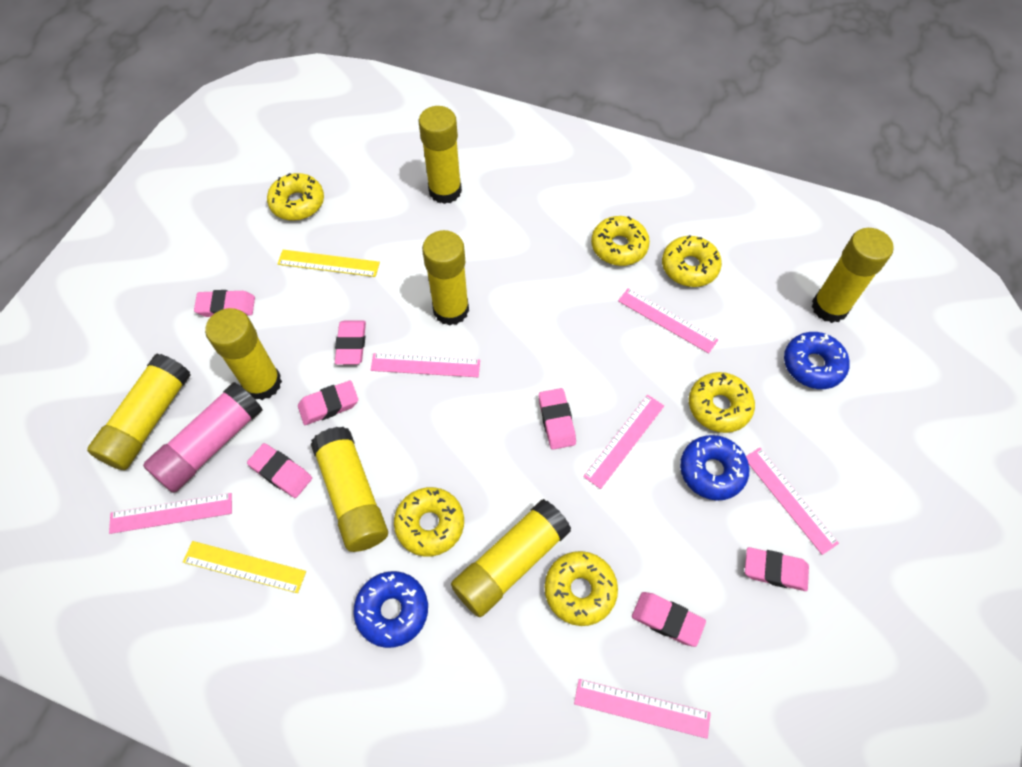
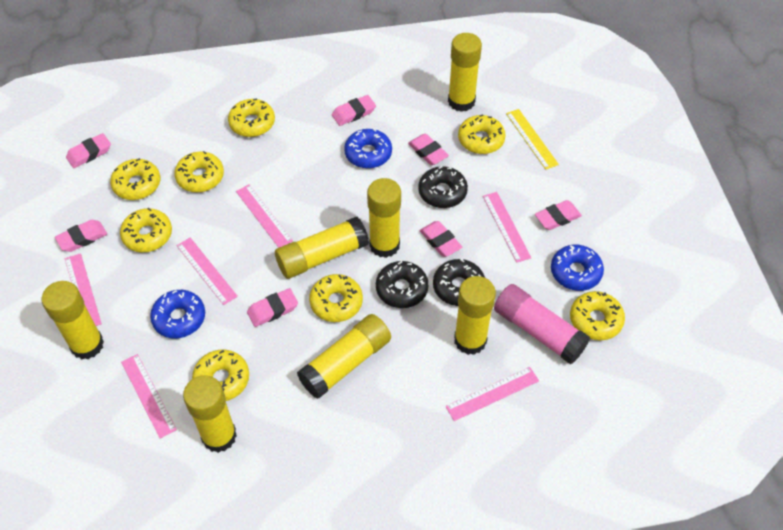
black donut: none = 0 -> [376,261,429,308] [418,166,468,208] [433,259,485,306] = 3
yellow donut: [267,173,324,221] [394,487,464,557] [545,551,618,626] [591,216,650,266] [662,235,722,287] [689,372,755,433] = 6 -> [110,158,160,200] [120,208,172,252] [174,151,224,193] [192,350,249,401] [228,98,275,137] [309,274,363,322] [458,114,506,154] [570,291,625,340] = 8
yellow ruler: [183,541,306,593] [278,250,380,277] = 2 -> [506,109,559,170] = 1

